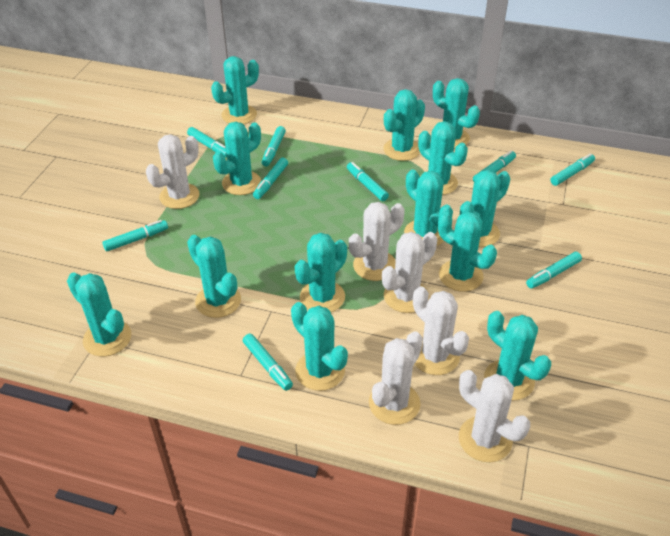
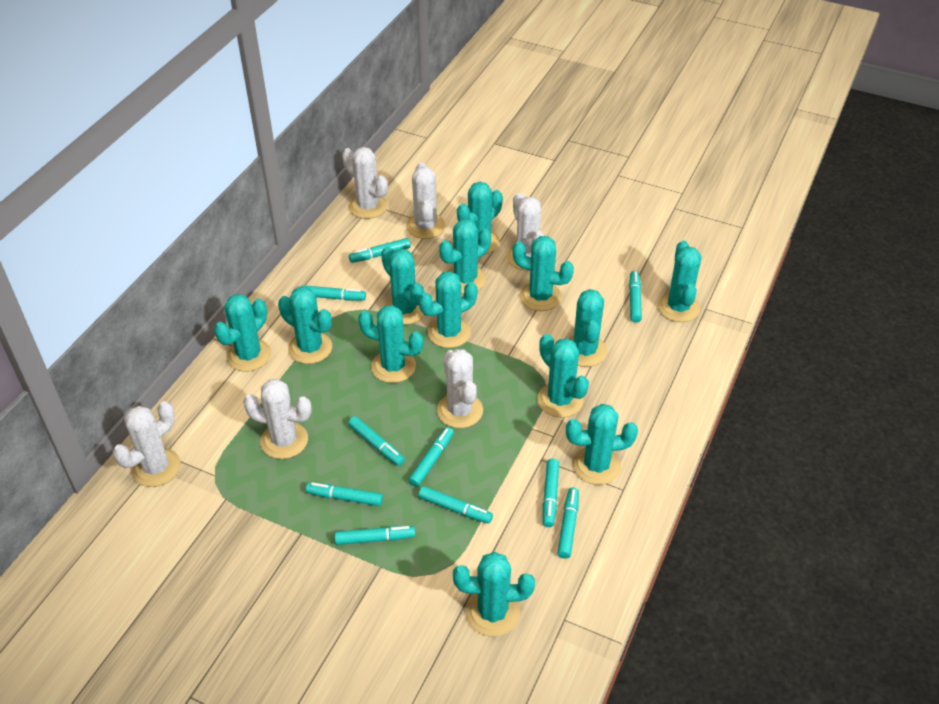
turquoise marker: [102,220,168,252] [187,127,227,157] [243,334,293,391] [253,158,288,199] [262,126,286,166] [347,162,389,201] [473,151,516,182] [526,252,582,289] [550,153,595,186] = 9 -> [301,285,366,301] [306,482,383,506] [335,526,415,545] [348,416,405,466] [349,238,411,263] [408,427,454,487] [418,486,493,524] [543,458,559,527] [558,487,579,559] [629,271,642,323] = 10

